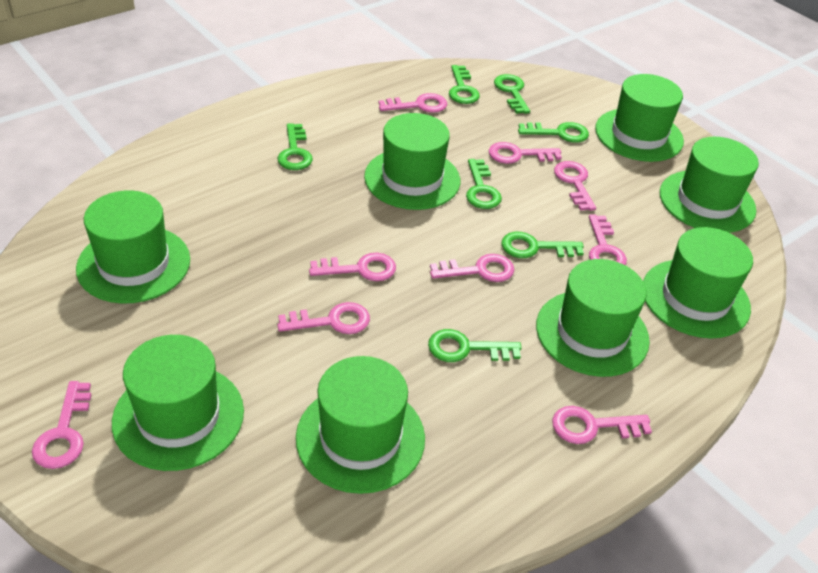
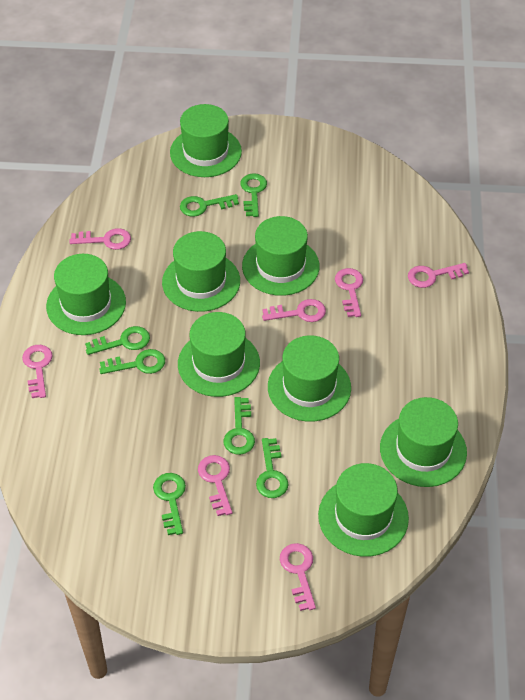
pink key: [32,381,91,469] [277,302,370,334] [309,253,396,281] [378,93,447,113] [430,254,514,282] [489,142,562,164] [552,406,652,444] [554,161,596,211] [589,215,627,265] = 9 -> [22,345,52,398] [70,228,131,250] [198,455,232,516] [262,299,326,322] [280,543,316,611] [335,268,363,317] [408,263,469,288] = 7

